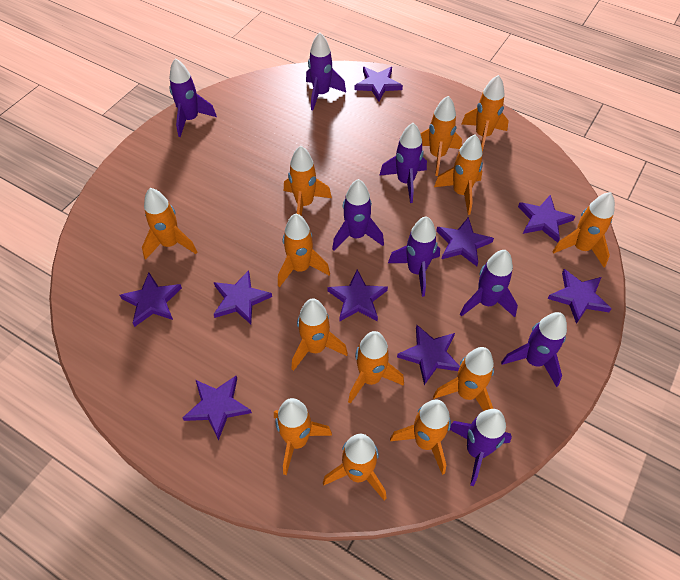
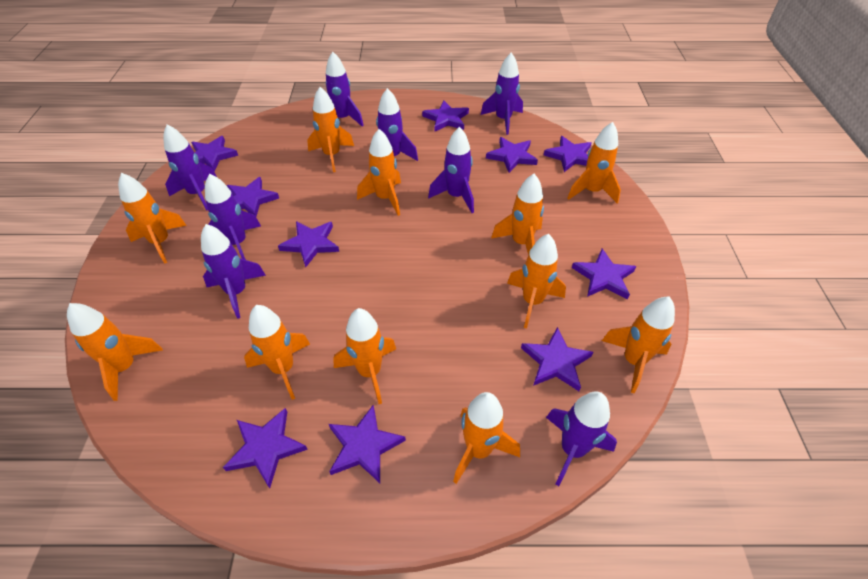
orange rocket: [142,188,197,260] [274,398,332,475] [278,213,330,287] [284,146,332,216] [291,298,348,371] [323,434,386,501] [348,331,404,404] [390,400,451,475] [420,96,462,176] [433,347,494,411] [434,135,483,215] [462,75,509,152] [552,192,615,267] = 13 -> [67,303,163,401] [118,173,187,264] [244,305,310,400] [307,87,354,172] [333,308,396,404] [357,129,401,216] [453,392,520,484] [491,174,544,255] [507,234,566,328] [567,122,621,204] [602,296,675,393] = 11
purple star: [120,273,182,327] [183,376,252,440] [214,270,272,324] [327,270,388,322] [354,67,403,101] [397,325,460,385] [436,217,494,266] [518,195,575,243] [547,269,612,324] = 9 -> [191,136,238,172] [223,408,308,488] [227,177,279,217] [278,221,339,267] [329,404,406,483] [422,101,469,132] [486,137,538,173] [521,327,593,391] [544,136,591,172] [572,249,636,299] = 10

